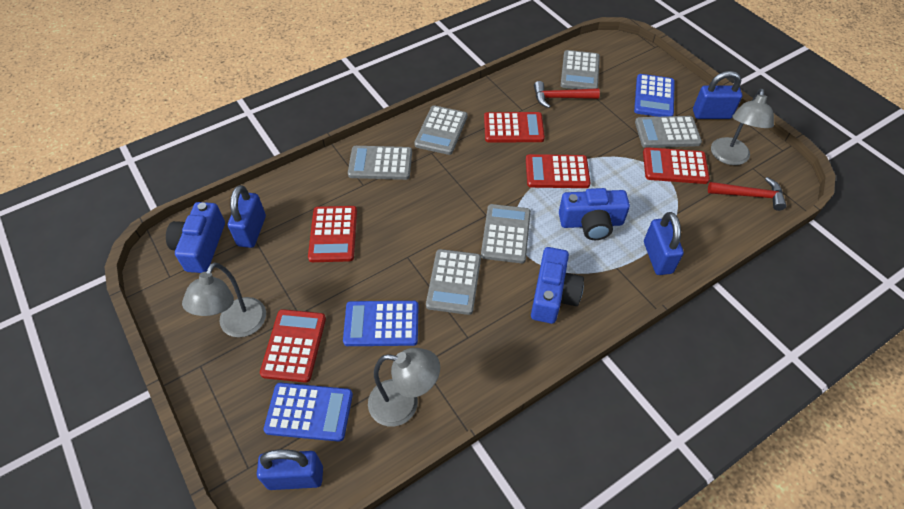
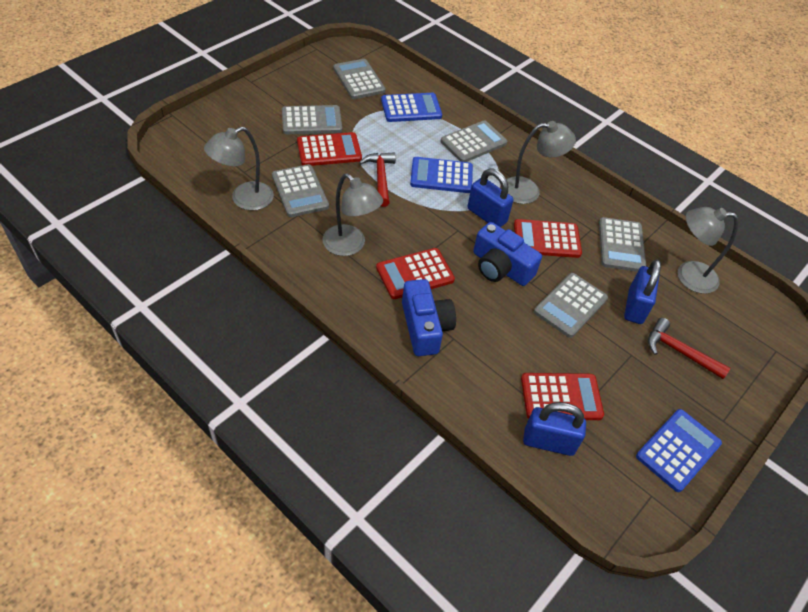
blue camera: [166,202,225,273] [531,247,584,324] [559,188,630,240] = 3 -> [402,279,456,356] [473,222,542,286] = 2
blue padlock: [228,185,266,248] [257,449,323,490] [644,212,684,275] [693,71,742,119] = 4 -> [467,169,514,227] [523,402,586,456] [624,259,661,324] = 3
grey lamp: [182,263,266,337] [368,348,440,427] [711,89,774,165] = 3 -> [204,127,274,211] [323,173,383,256] [501,121,576,204] [678,207,739,294] = 4
red calculator: [260,309,326,383] [308,206,357,262] [484,112,545,142] [526,154,590,188] [643,147,710,184] = 5 -> [297,132,362,166] [376,248,455,299] [514,219,582,258] [521,373,604,420] = 4

